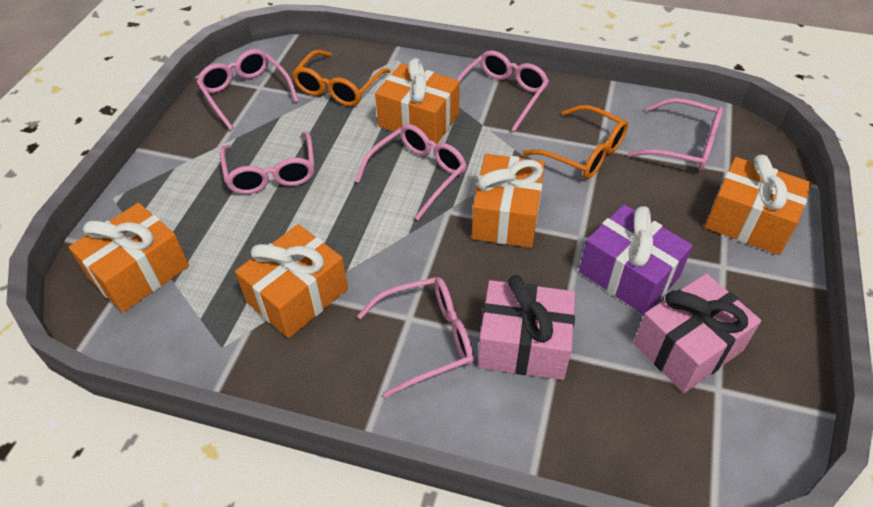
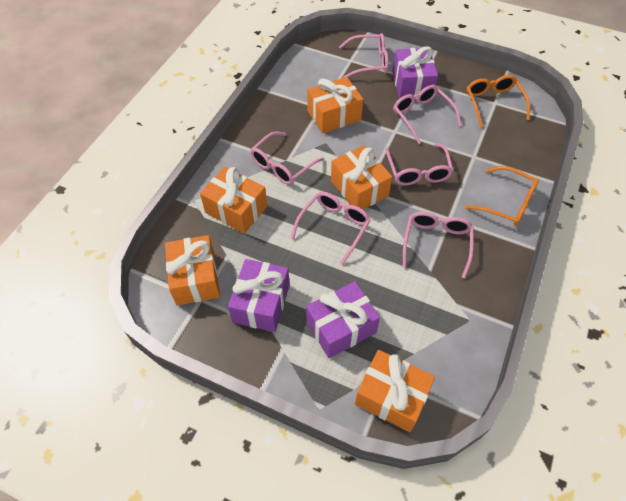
pink gift: [478,275,575,380] [634,273,761,393] = 2 -> none = 0
purple gift: [579,204,693,315] = 1 -> [228,259,290,332] [306,281,380,358] [392,46,438,99] = 3

